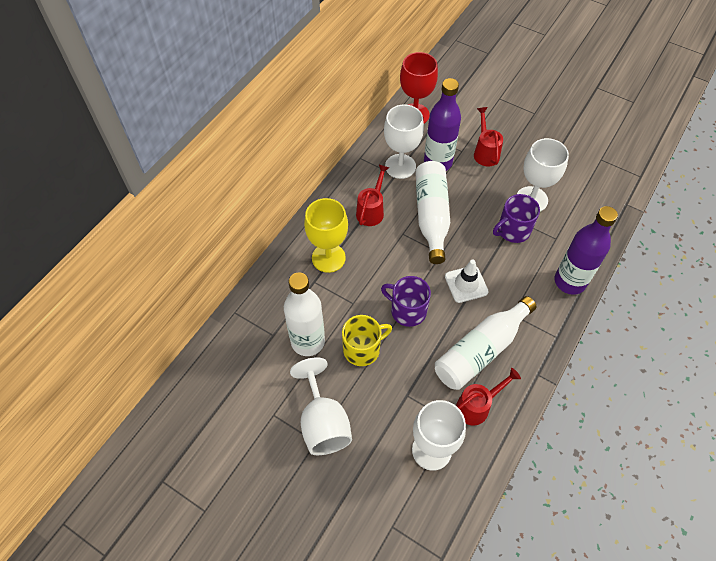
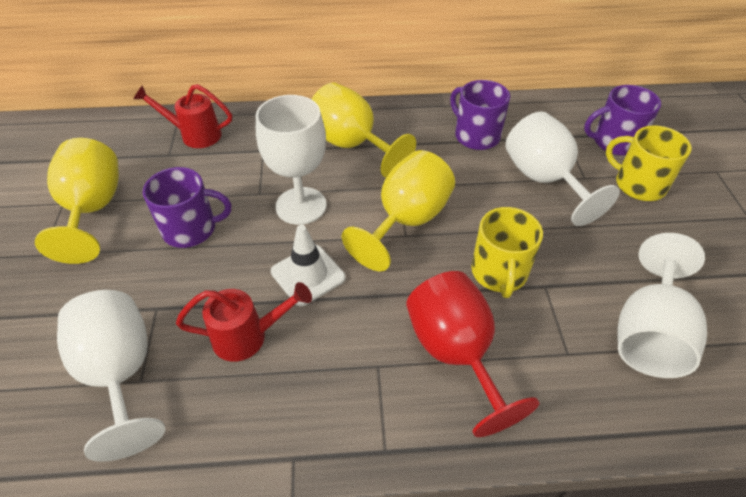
purple bottle: [424,78,461,171] [555,206,618,295] = 2 -> none = 0
purple mug: [381,276,431,327] [493,194,540,243] = 2 -> [143,167,231,248] [450,80,510,150] [584,85,661,156] = 3
red watering can: [356,165,389,226] [456,368,521,425] [474,107,503,167] = 3 -> [133,84,232,148] [176,282,312,362] = 2
white bottle: [284,272,325,356] [415,161,450,264] [435,296,537,390] = 3 -> none = 0
yellow goblet: [304,198,348,273] = 1 -> [35,138,119,264] [311,83,416,178] [342,150,455,271] = 3
yellow mug: [342,315,392,366] = 1 -> [471,207,543,298] [606,125,692,201] = 2

